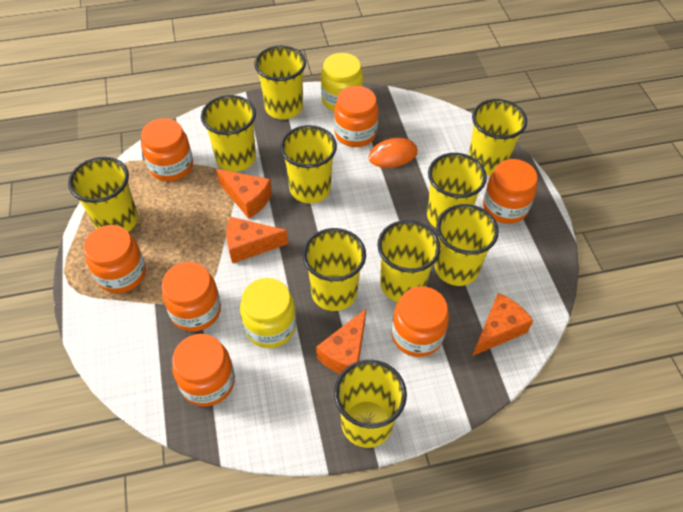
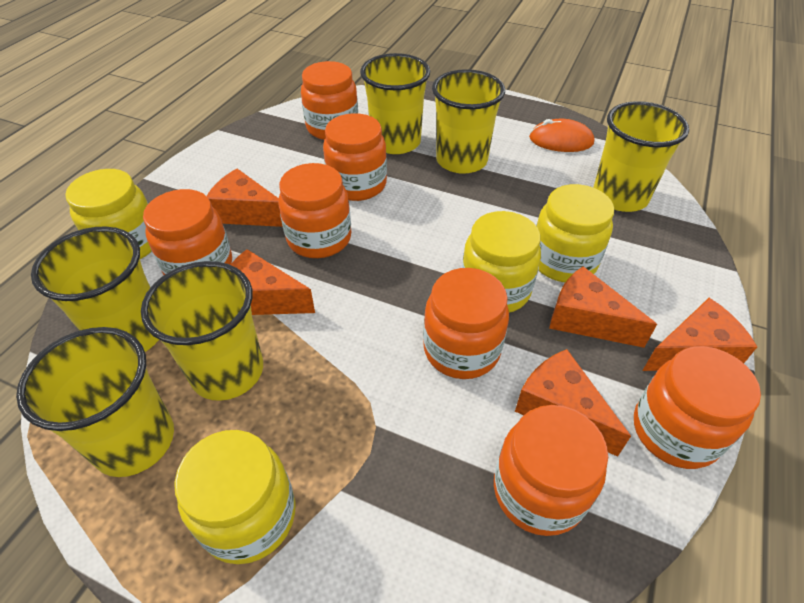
orange cheese: [216,169,272,219] [226,217,288,264] [316,309,366,374] [472,293,534,356] = 4 -> [207,169,283,227] [230,249,315,315] [515,349,631,457] [549,266,657,348] [642,298,757,371] = 5
yellow cup: [68,157,138,232] [201,95,256,172] [254,46,306,119] [280,125,337,203] [302,228,366,311] [334,360,407,448] [377,220,441,302] [427,153,487,228] [435,204,499,286] [469,99,527,175] = 10 -> [16,327,174,477] [31,226,159,352] [141,261,263,401] [360,53,430,154] [432,69,505,174] [593,101,689,212] = 6
yellow jar: [240,278,296,348] [321,53,363,111] = 2 -> [65,169,152,259] [174,430,295,564] [462,211,541,313] [536,184,614,282] = 4

